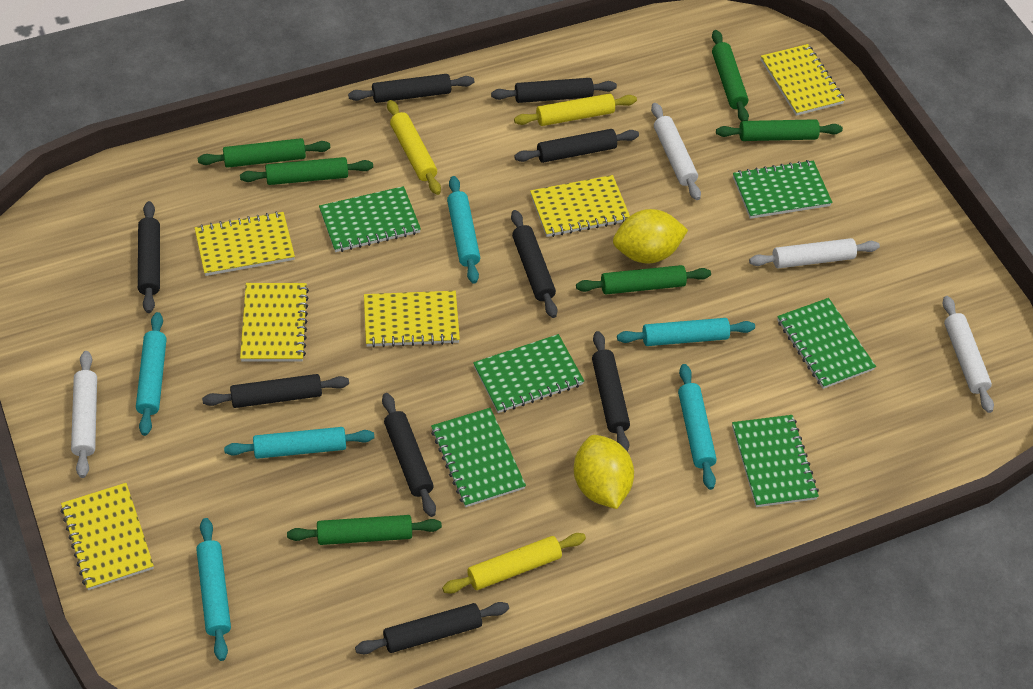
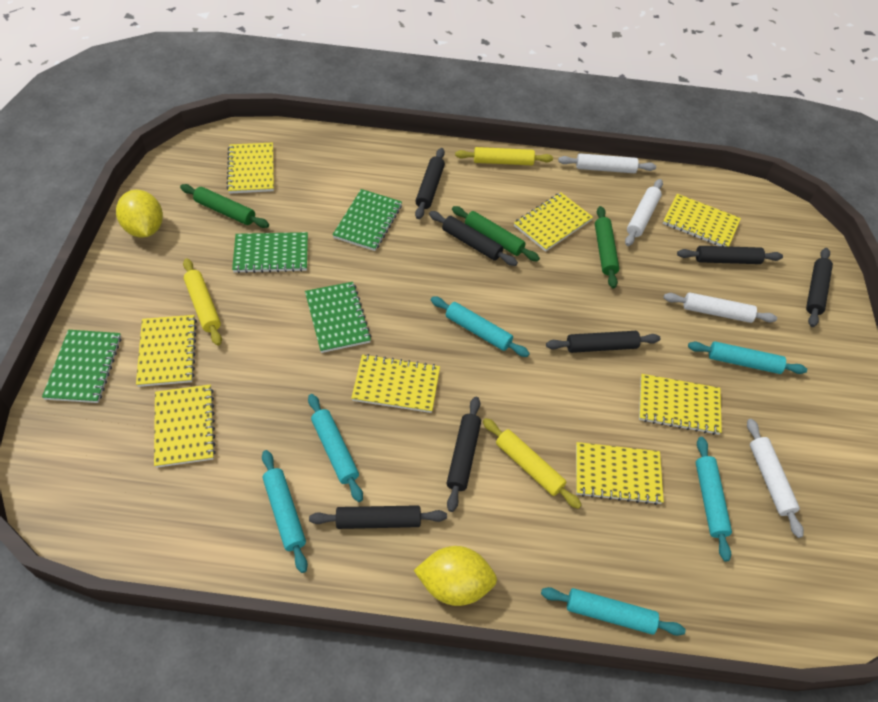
black rolling pin: [138,201,160,313] [202,374,349,408] [348,74,474,103] [355,602,509,654] [382,393,436,517] [491,78,617,103] [511,210,557,318] [514,129,639,163] [592,331,630,452] = 9 -> [309,505,447,529] [415,148,445,219] [429,211,518,266] [447,397,481,512] [546,331,661,353] [677,246,783,264] [806,248,833,327] = 7
green notebook: [319,186,421,252] [431,408,526,507] [473,334,584,413] [732,415,819,507] [733,160,832,219] [777,298,876,389] = 6 -> [42,330,121,403] [232,232,308,273] [305,282,372,353] [332,189,402,251] = 4
green rolling pin: [198,138,330,168] [240,157,373,185] [287,515,442,545] [576,265,711,294] [712,30,749,121] [716,119,843,141] = 6 -> [180,184,269,228] [452,206,540,261] [595,206,619,289] = 3
yellow notebook: [61,483,154,590] [195,211,295,276] [240,283,309,362] [364,291,460,348] [530,175,630,237] [761,44,845,116] = 6 -> [136,315,197,387] [154,385,216,468] [227,143,274,194] [351,354,440,413] [514,192,593,252] [576,442,664,505] [639,374,722,435] [663,194,741,247] = 8

